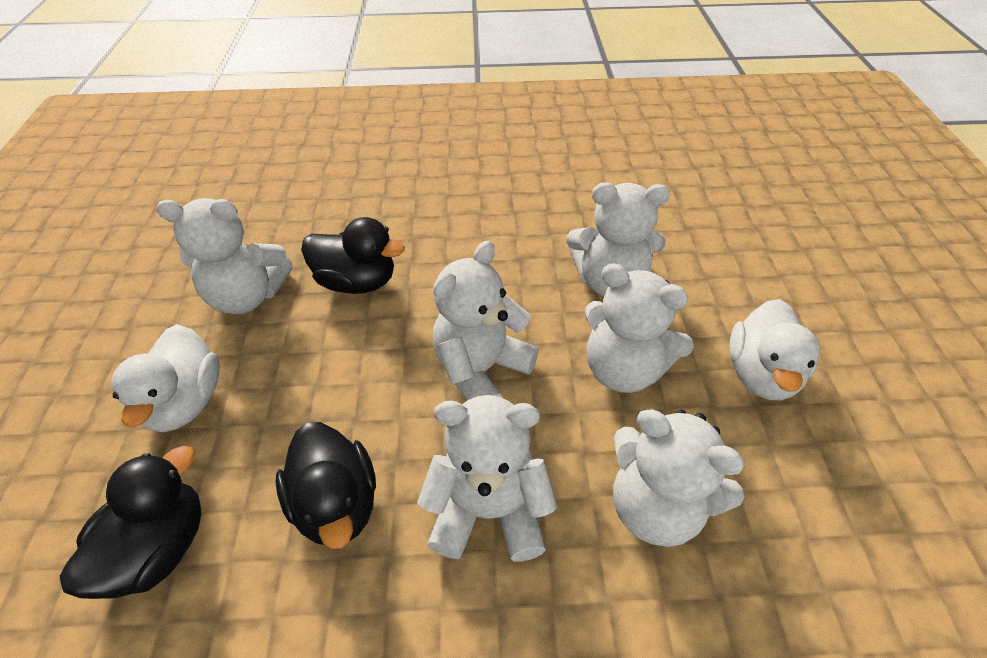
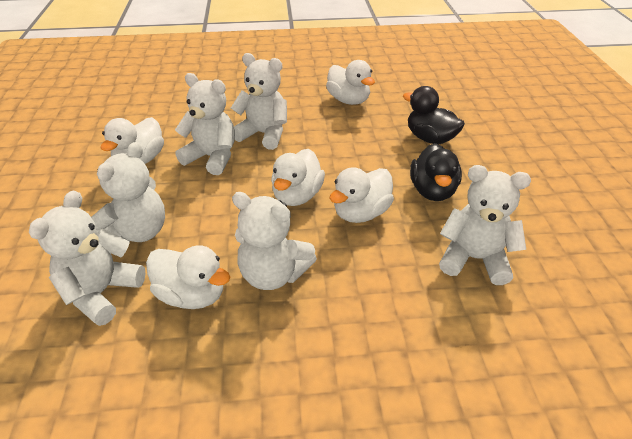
black duck: [60,446,202,599] [276,422,376,549] [301,217,405,294] = 3 -> [403,86,465,144] [410,143,462,201] = 2
white duck: [112,324,220,432] [729,299,820,401] = 2 -> [101,117,164,164] [146,246,230,309] [271,149,325,206] [326,60,375,105] [329,167,394,223] = 5

